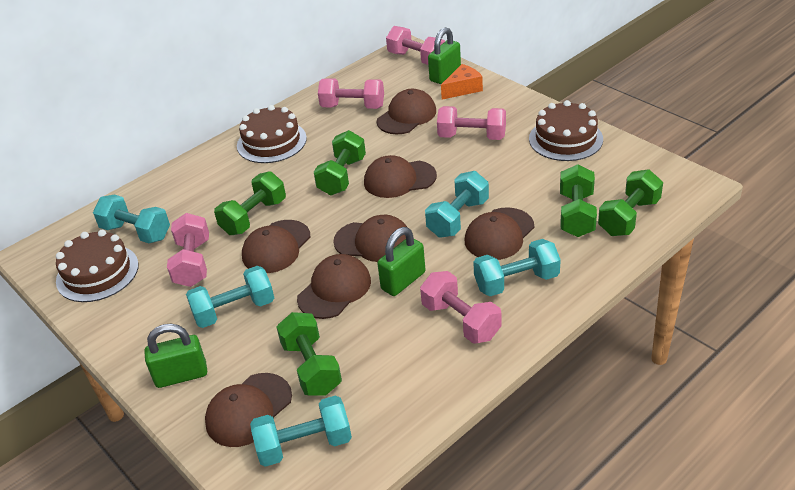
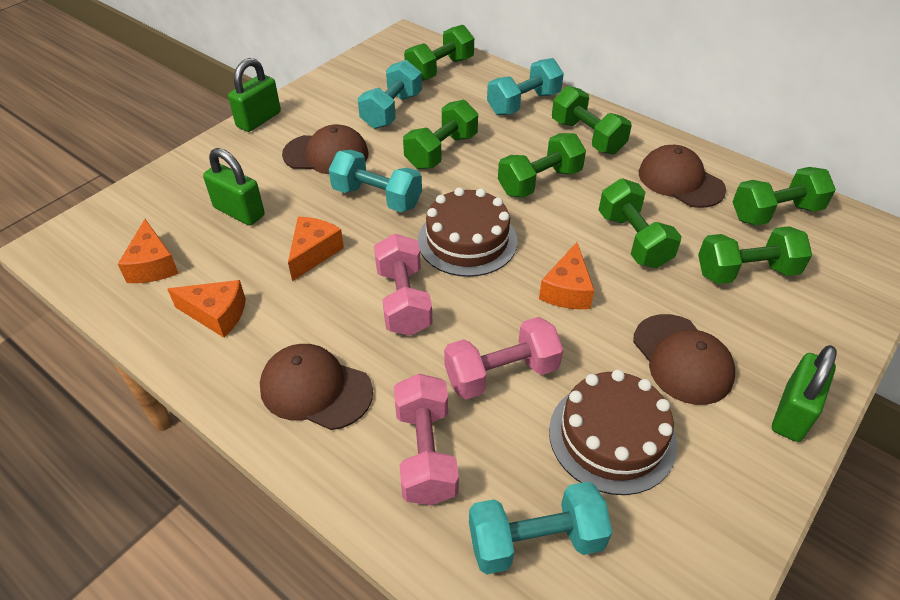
brown cake: [56,230,139,302] [237,105,307,163] [529,100,603,161] = 3 -> [418,187,518,277] [549,370,677,495] = 2
brown cap: [205,373,292,447] [242,220,310,273] [297,254,371,319] [333,215,407,262] [364,155,437,198] [377,88,436,134] [465,207,534,260] = 7 -> [260,344,373,430] [282,124,368,174] [633,314,735,405] [639,145,726,208] = 4
green dumbbell: [214,171,286,235] [276,312,342,395] [314,130,366,195] [560,164,597,237] [598,169,663,236] = 5 -> [403,100,478,169] [404,25,474,81] [498,133,586,198] [552,86,632,154] [599,178,682,268] [698,226,812,284] [732,167,836,226] = 7
orange cheese: [441,64,483,100] = 1 -> [118,219,179,283] [167,280,246,338] [288,217,344,281] [539,242,595,309] = 4
pink dumbbell: [167,213,209,287] [318,78,384,109] [386,26,445,65] [420,271,502,344] [437,106,506,140] = 5 -> [374,234,433,336] [394,373,459,506] [444,317,563,400] = 3
turquoise dumbbell: [93,195,170,243] [186,266,274,328] [250,395,352,467] [425,171,489,238] [473,239,561,296] = 5 -> [329,150,422,212] [357,60,422,129] [469,481,612,575] [487,58,564,115] = 4

